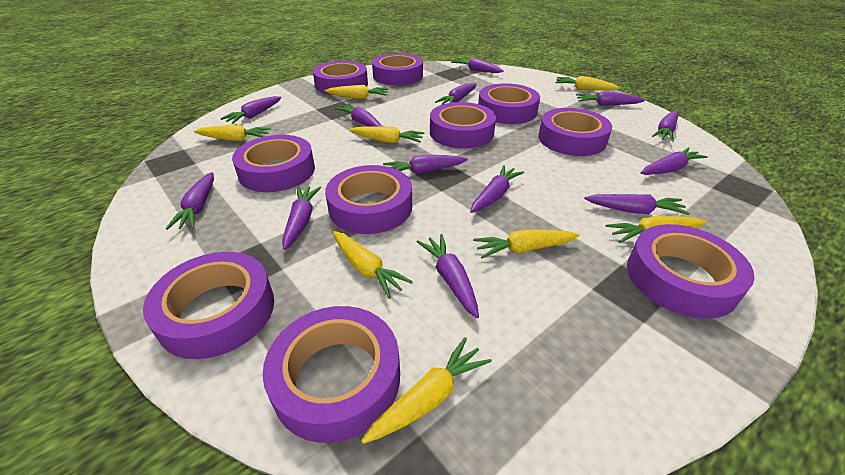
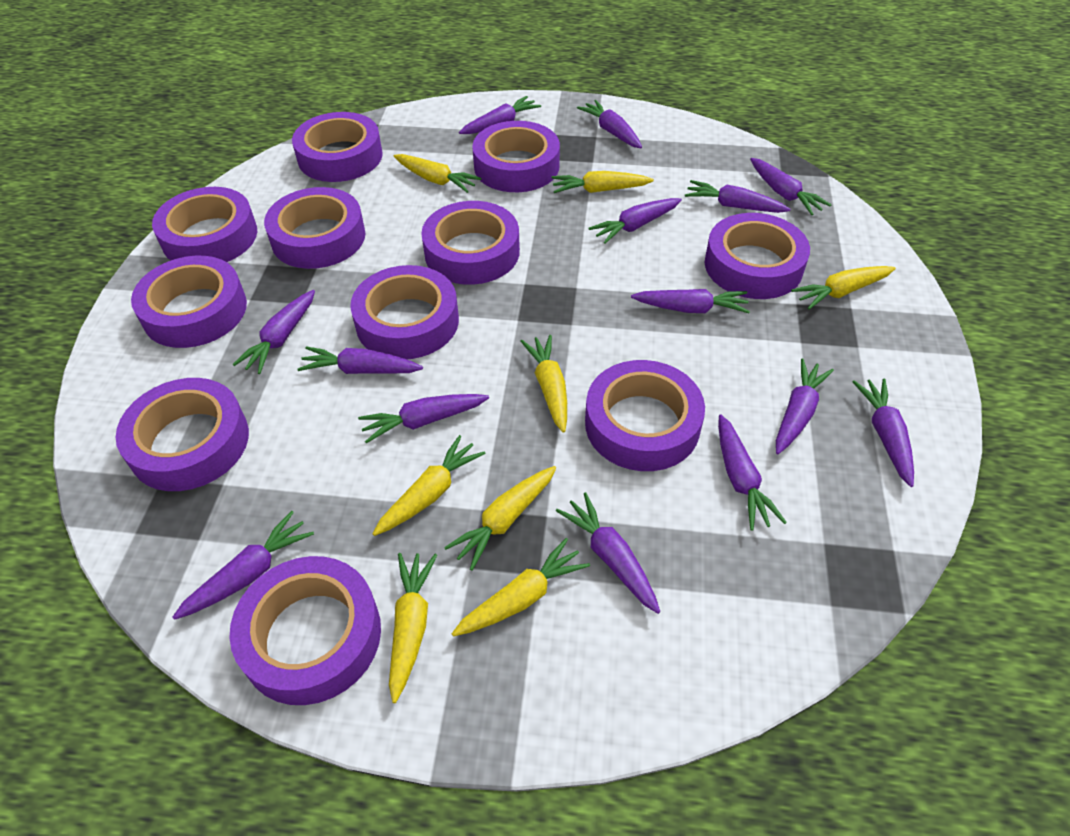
purple carrot: [166,172,214,230] [220,96,281,124] [282,187,321,250] [335,103,382,127] [383,155,468,174] [417,234,479,318] [435,83,477,105] [451,58,504,73] [470,165,524,213] [576,91,645,106] [584,194,690,215] [640,147,708,175] [652,111,679,142] = 13 -> [172,511,314,620] [233,290,315,374] [297,346,423,374] [358,394,489,444] [459,96,541,134] [556,492,660,614] [577,100,642,148] [589,198,682,244] [631,289,750,313] [685,180,790,213] [718,414,787,531] [750,158,832,215] [776,358,834,454] [852,379,914,487] = 14
purple tape: [143,252,274,359] [232,135,315,192] [263,306,400,443] [313,61,368,95] [325,165,412,234] [372,53,423,85] [430,102,496,149] [478,83,540,124] [538,108,612,156] [627,224,755,319] = 10 -> [116,378,249,491] [131,256,247,348] [152,187,257,262] [229,556,381,705] [264,187,365,269] [292,112,383,182] [350,265,459,359] [421,201,520,285] [472,121,560,192] [585,360,705,471] [705,213,810,299] = 11

